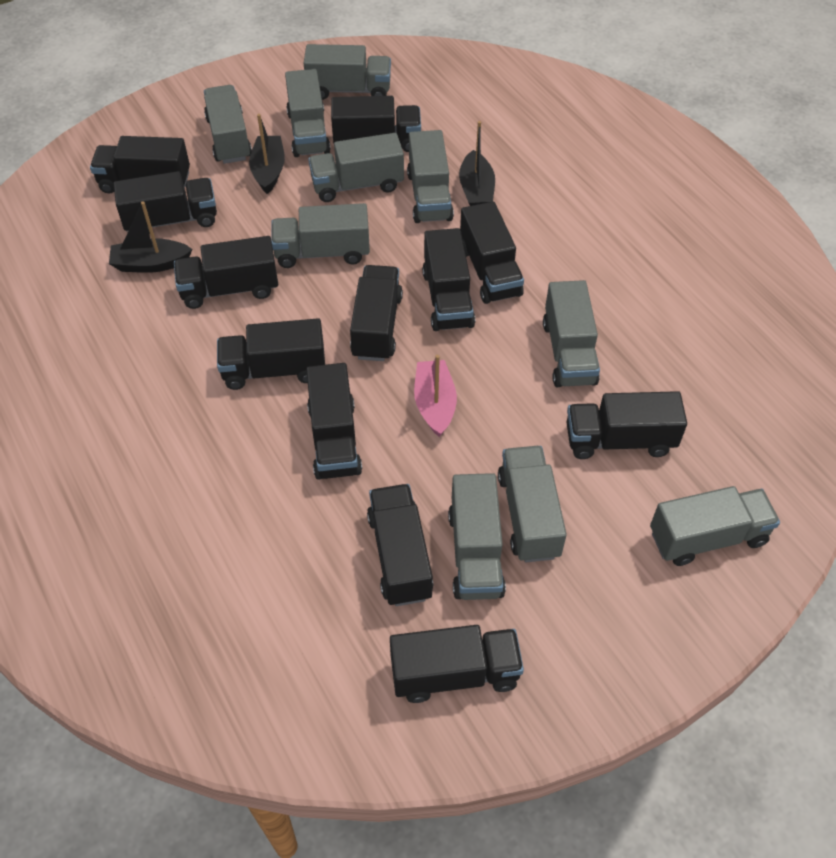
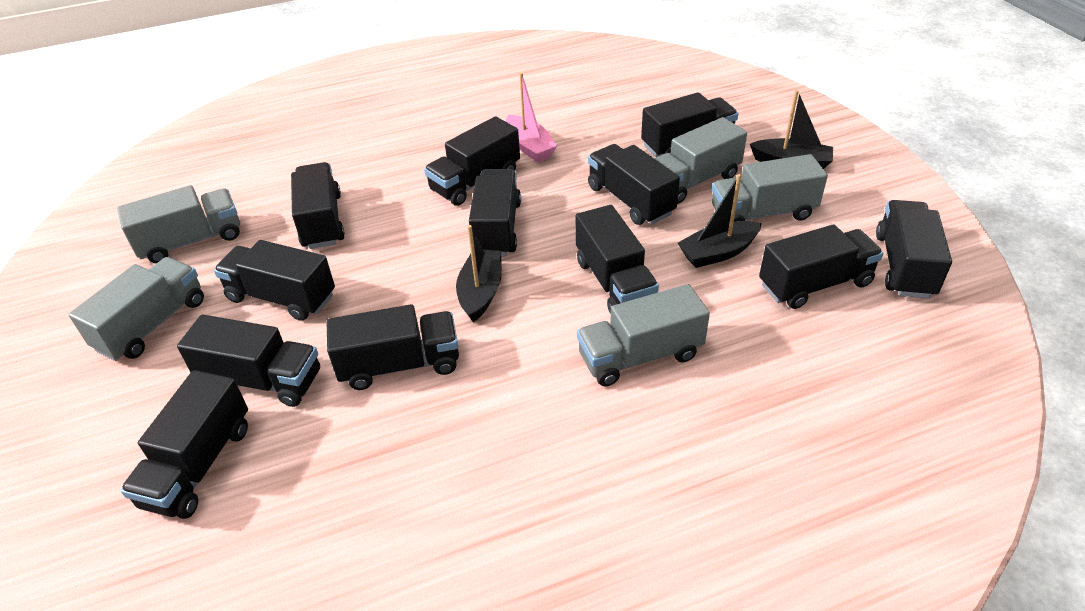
grey truck: [204,85,252,164] [271,203,370,268] [285,69,331,157] [304,44,391,100] [308,133,404,202] [407,130,454,223] [448,473,506,600] [498,446,567,562] [543,280,600,387] [650,486,780,566] = 10 -> [68,257,204,361] [117,185,240,263] [577,284,710,387] [654,117,747,204] [712,154,828,221] = 5

